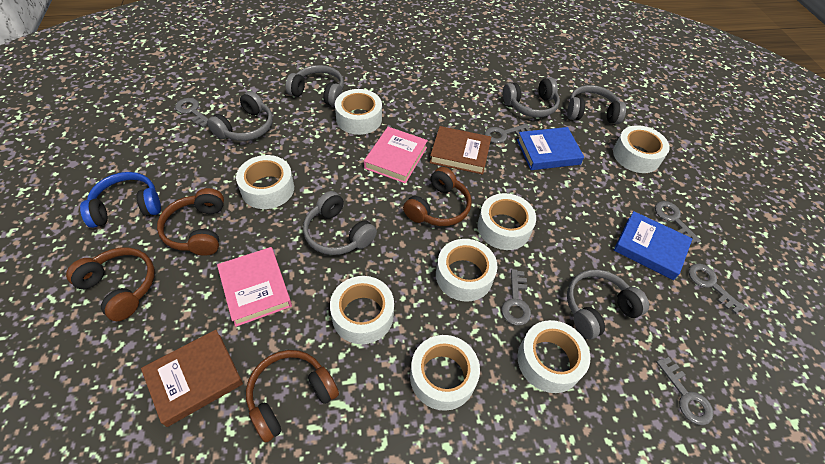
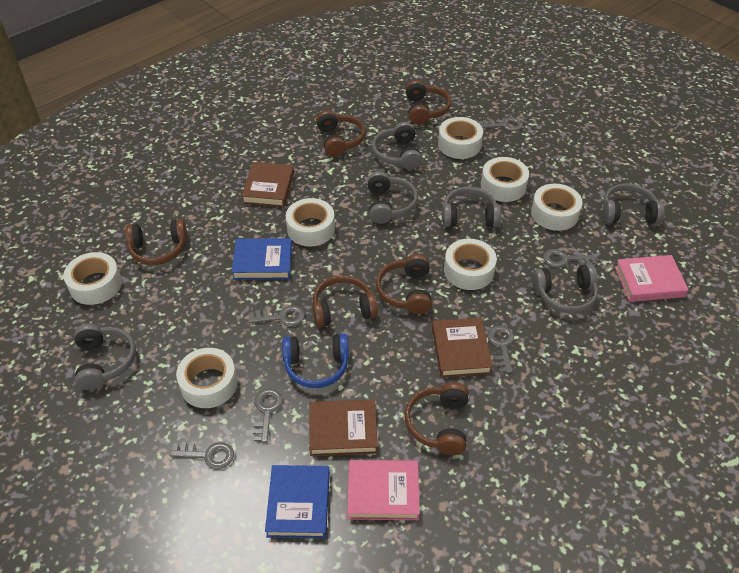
brown book: [141,330,243,427] [429,126,491,175] = 2 -> [241,162,294,207] [309,399,378,456] [432,318,493,378] = 3
brown headphones: [66,248,155,321] [157,188,224,256] [246,350,339,443] [403,167,472,226] = 4 -> [125,219,187,265] [312,275,378,327] [316,110,366,157] [376,254,432,314] [405,382,469,455] [406,80,451,125] = 6
white tape: [236,155,294,209] [330,276,394,344] [335,89,382,135] [410,335,480,411] [436,239,497,302] [477,193,536,250] [517,320,590,393] [613,125,670,173] = 8 -> [63,252,122,305] [176,348,237,408] [286,198,335,247] [438,117,483,159] [444,239,497,290] [481,157,529,202] [531,183,583,231] = 7

